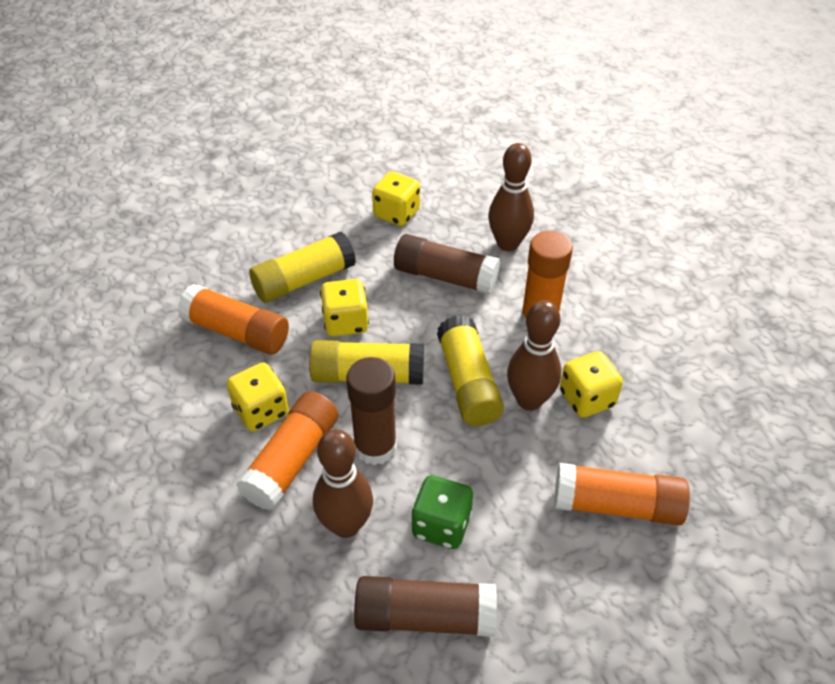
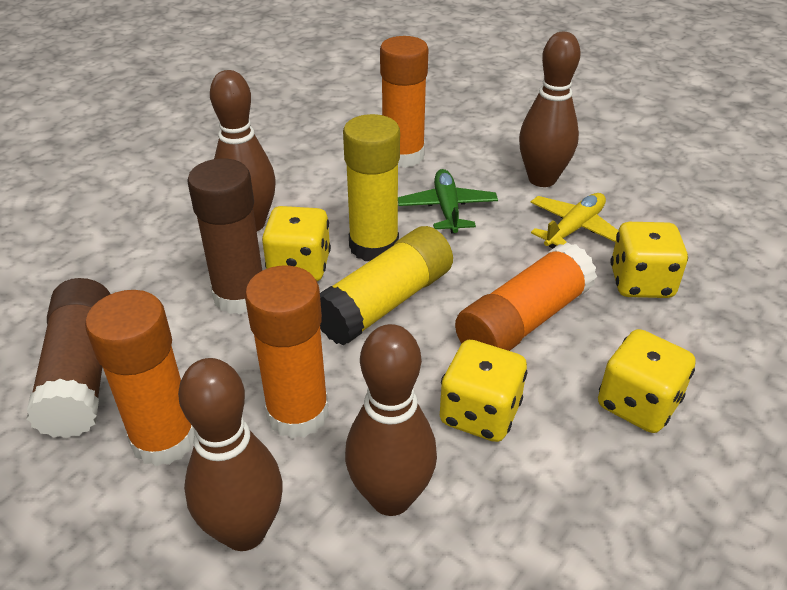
brown bowling pin: [313,429,373,538] [488,143,534,251] [507,300,561,411] = 3 -> [178,358,283,551] [210,70,276,231] [345,324,437,516] [519,32,580,187] = 4
brown glue stick: [346,357,397,465] [354,576,497,637] [394,234,500,294] = 3 -> [26,278,110,438] [187,158,262,314] = 2
green dice: [411,476,473,549] = 1 -> none = 0
green plane: none = 0 -> [398,169,498,234] = 1
yellow glue stick: [249,232,356,303] [309,340,424,385] [437,315,504,426] = 3 -> [320,226,453,346] [343,114,400,261] = 2
yellow plane: none = 0 -> [530,193,618,249] = 1

